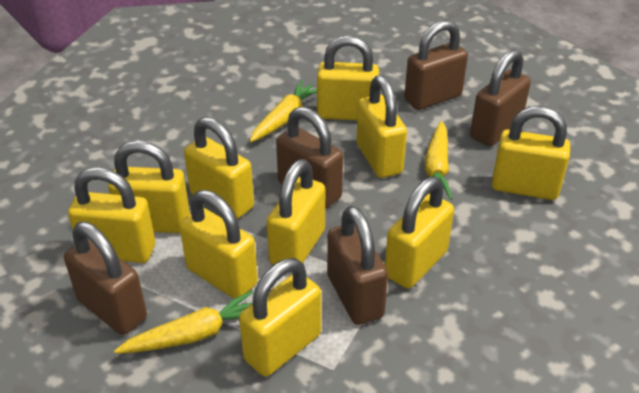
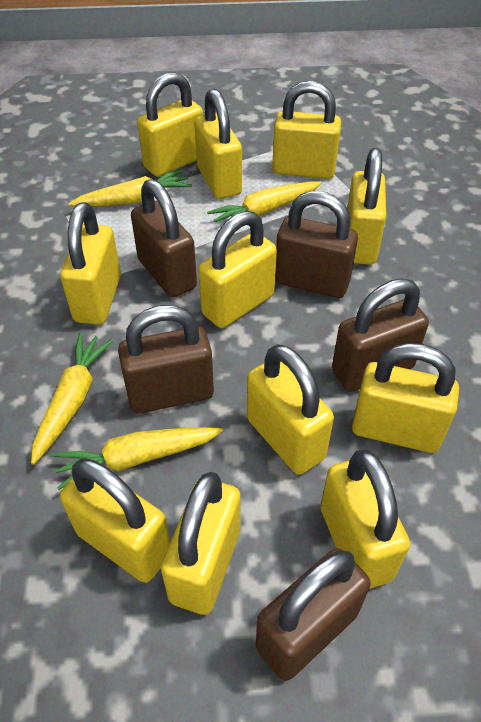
yellow carrot: [114,291,253,354] [250,80,317,142] [425,121,452,200] = 3 -> [31,333,114,465] [52,427,223,490] [69,169,192,207] [207,182,322,222] = 4
yellow padlock: [68,167,155,263] [108,141,190,233] [180,190,258,299] [184,117,254,219] [239,258,321,377] [266,159,325,265] [317,36,379,121] [356,75,407,178] [385,177,454,289] [492,106,570,200] = 10 -> [60,202,121,325] [60,458,170,583] [137,72,203,177] [161,472,241,615] [194,89,242,199] [198,211,277,328] [247,344,334,475] [272,81,341,179] [321,449,410,589] [347,148,386,265] [352,343,459,453] = 11

